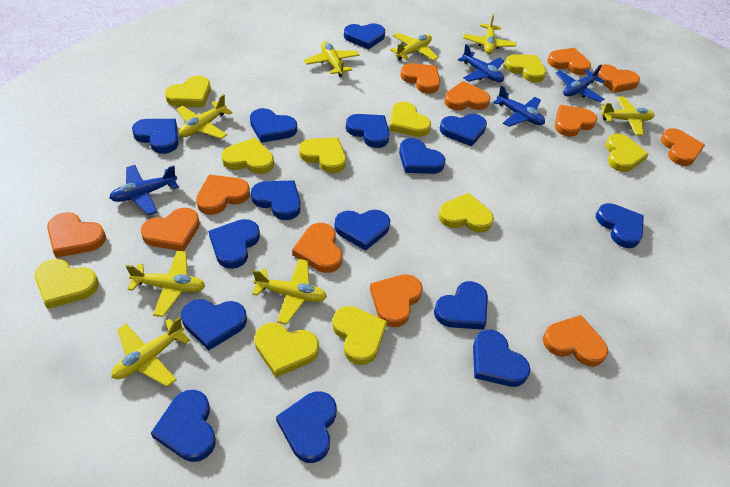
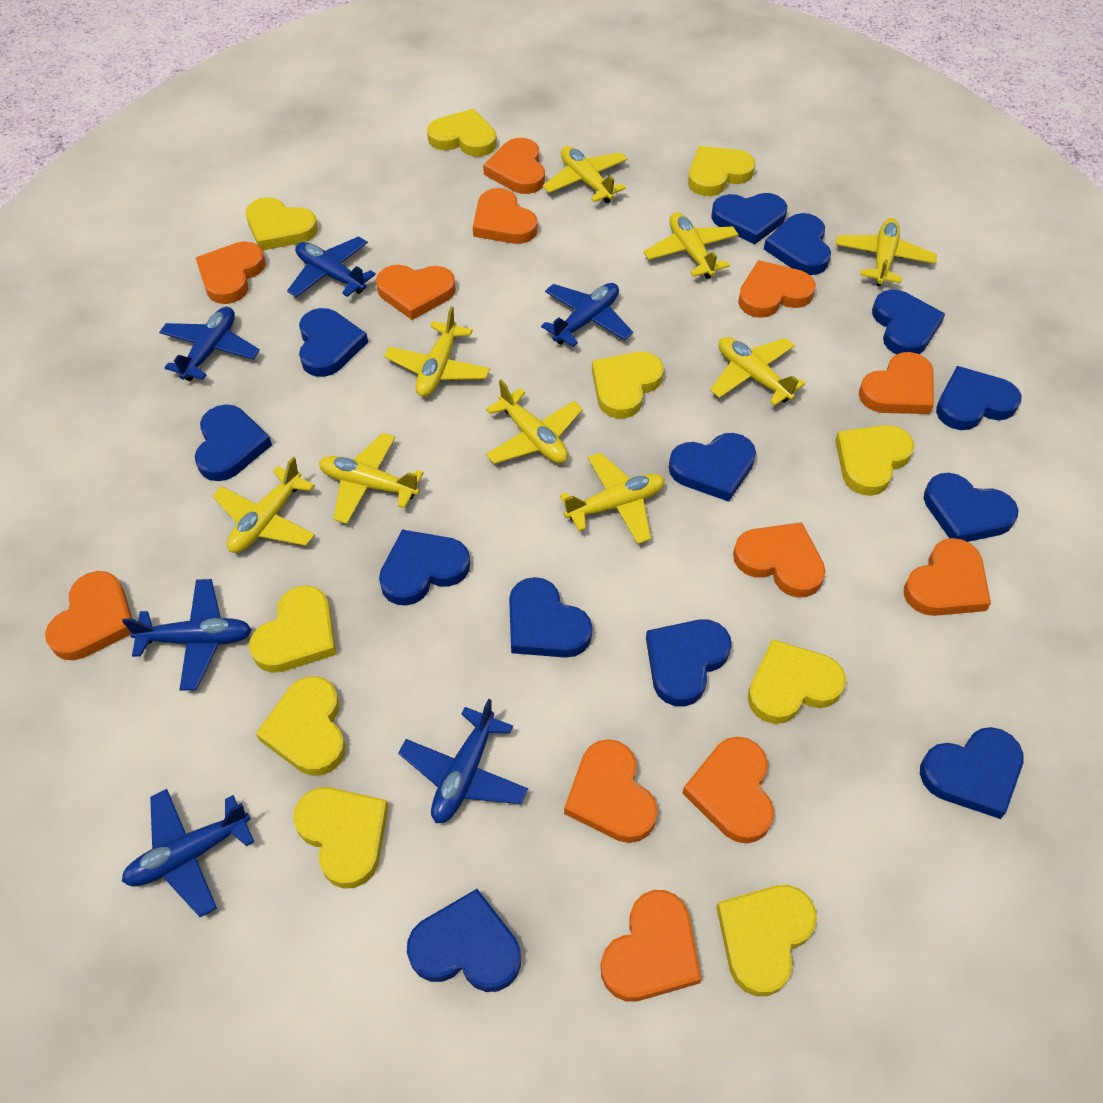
blue heart: [132,119,179,154] [151,390,216,462] [181,299,247,351] [209,219,260,269] [250,108,297,143] [251,180,301,220] [276,391,337,463] [334,210,390,251] [344,23,385,50] [346,114,390,148] [399,138,445,174] [434,281,488,330] [440,114,487,146] [473,330,531,387] [596,203,644,248] = 15 -> [195,404,272,481] [299,308,368,377] [379,529,470,606] [407,889,521,992] [509,577,592,658] [646,619,732,707] [669,433,756,502] [711,193,787,244] [764,213,831,275] [872,290,945,354] [920,727,1024,819] [924,473,1019,542] [936,366,1021,430] = 13
blue plane: [109,165,179,215] [458,44,504,83] [493,85,545,127] [556,65,605,102] = 4 -> [122,579,252,691] [122,789,254,917] [159,307,260,381] [287,236,376,297] [398,699,528,823] [541,283,633,347] = 6
yellow plane: [111,317,190,387] [126,251,205,317] [177,94,233,139] [252,259,327,325] [304,41,360,77] [390,33,438,61] [463,14,516,54] [601,96,655,136] = 8 -> [212,457,315,553] [319,433,424,524] [384,306,490,397] [486,380,583,464] [543,146,628,203] [560,452,665,544] [643,212,739,279] [710,337,805,406] [836,218,937,286] = 9

